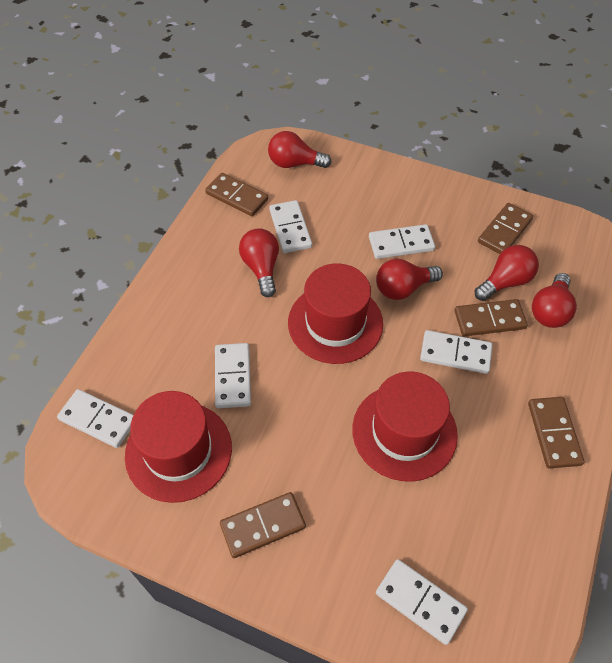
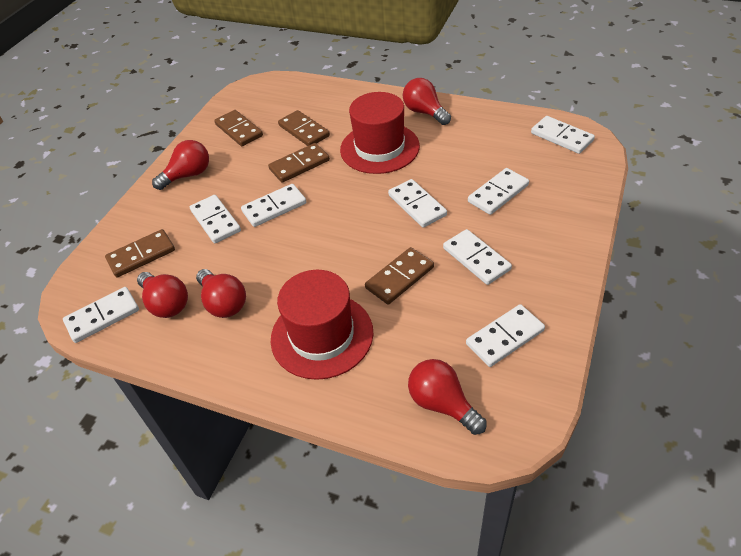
red hat: [125,391,232,503] [288,263,383,364] [352,372,458,482] = 3 -> [271,270,373,380] [340,92,420,174] = 2
white domino: [57,389,133,448] [215,343,251,408] [269,200,312,253] [369,224,435,259] [376,559,468,645] [420,330,493,374] = 6 -> [63,287,139,343] [190,195,241,243] [241,184,306,227] [388,179,447,228] [443,229,512,285] [466,304,545,367] [468,168,529,215] [531,116,595,154] = 8

